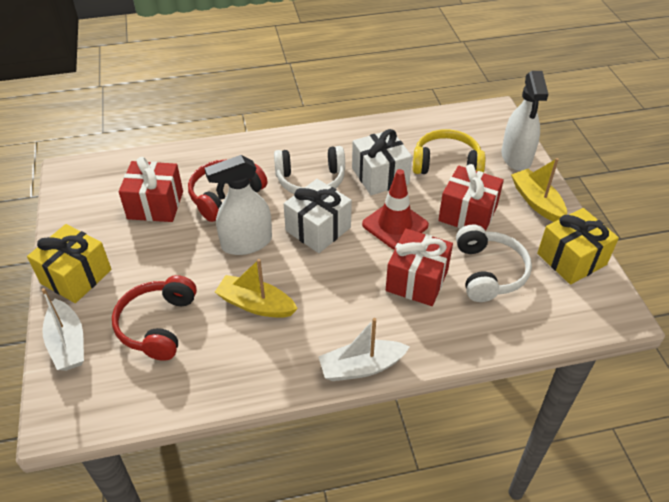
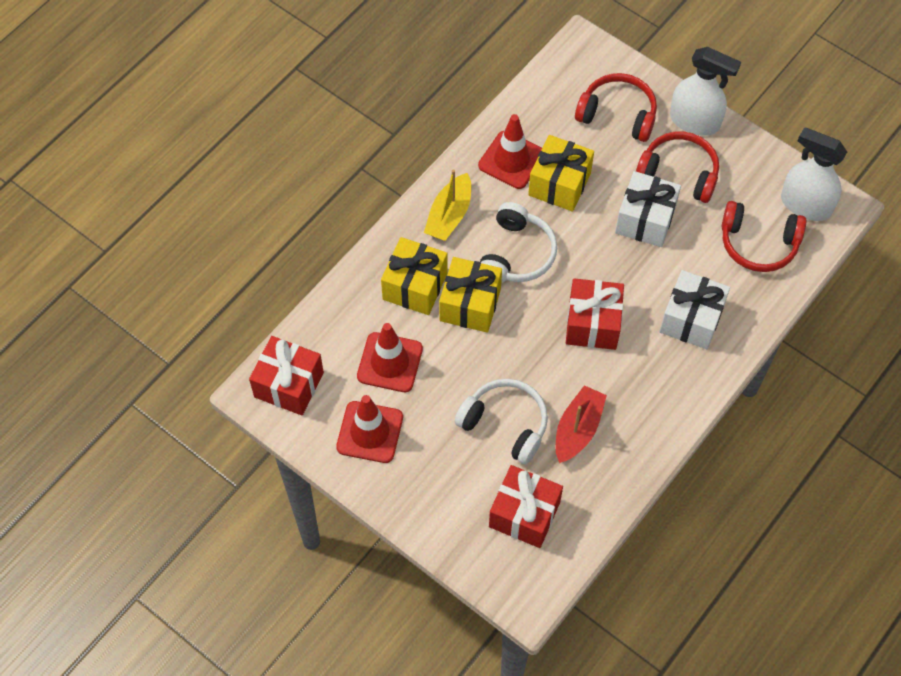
red boat: none = 0 -> [556,385,607,463] = 1
red headphones: [112,275,197,361] [188,160,267,222] = 2 -> [575,73,657,142] [636,131,719,203] [722,201,806,272] = 3
red traffic cone: [362,169,429,250] = 1 -> [336,395,403,463] [357,323,423,392] [478,114,542,189] = 3
white boat: [41,288,84,371] [318,318,410,381] = 2 -> none = 0
yellow boat: [215,259,298,318] [511,158,567,222] = 2 -> [424,169,471,241] = 1
yellow gift: [27,224,112,303] [537,208,619,284] = 2 -> [381,237,448,315] [439,257,502,333] [528,135,594,212] = 3
yellow headphones: [413,129,485,174] = 1 -> none = 0

